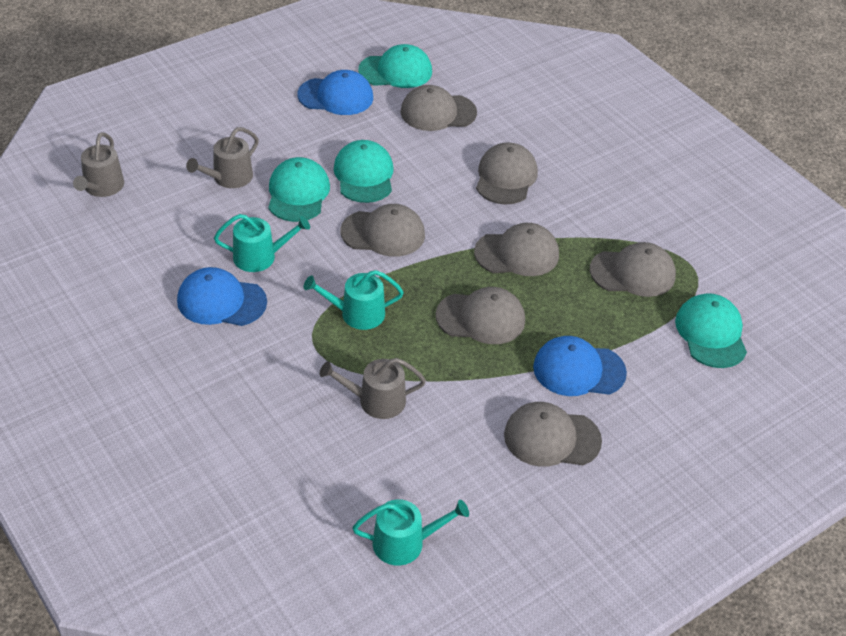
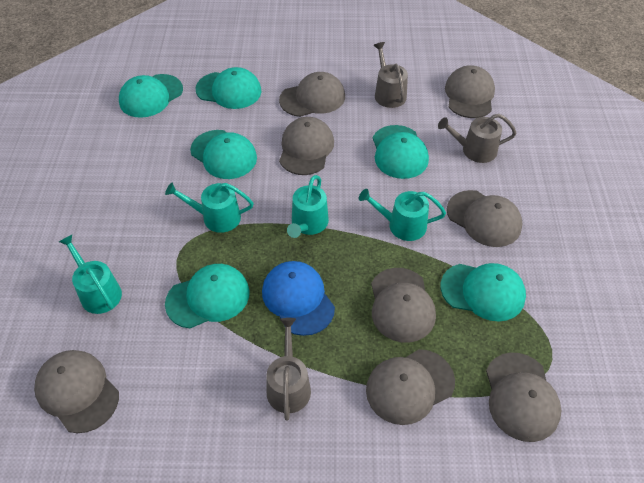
blue cap: [177,267,267,326] [297,70,373,115] [533,336,627,396] = 3 -> [262,261,335,336] = 1
grey cap: [340,204,425,257] [401,85,477,131] [435,287,525,344] [474,223,559,276] [476,142,538,204] [504,402,602,467] [590,242,676,297] = 7 -> [34,350,119,433] [279,72,345,117] [279,117,334,175] [366,349,455,425] [371,268,436,343] [445,65,495,118] [447,190,523,247] [486,352,561,442] = 8
turquoise cap: [268,157,330,222] [334,140,394,203] [358,44,432,88] [675,293,747,368] = 4 -> [119,74,183,118] [165,264,250,328] [190,130,257,179] [196,67,261,109] [373,125,429,179] [441,263,526,322] = 6
turquoise watering can: [214,214,310,272] [304,270,404,330] [352,499,469,566] = 3 -> [59,235,122,314] [165,183,253,233] [287,175,329,238] [359,189,446,241] = 4

